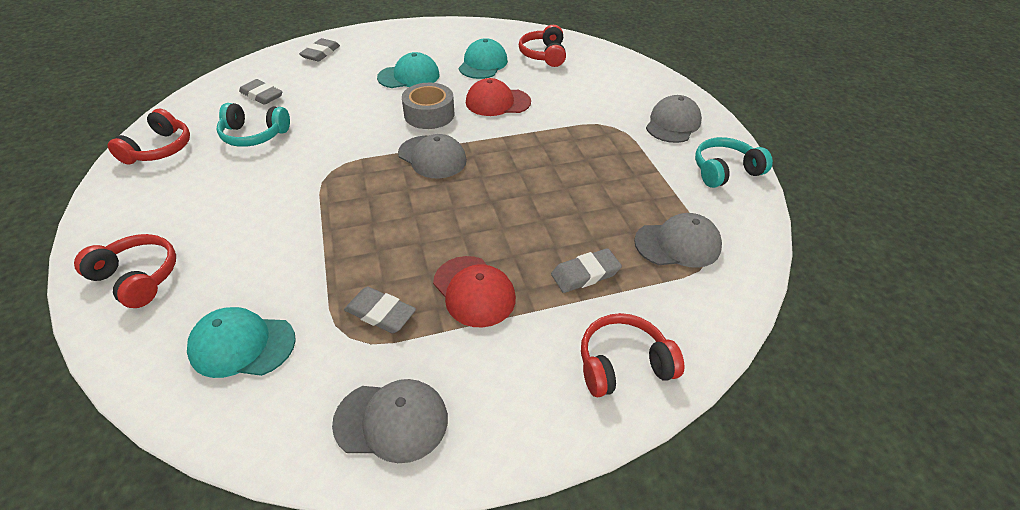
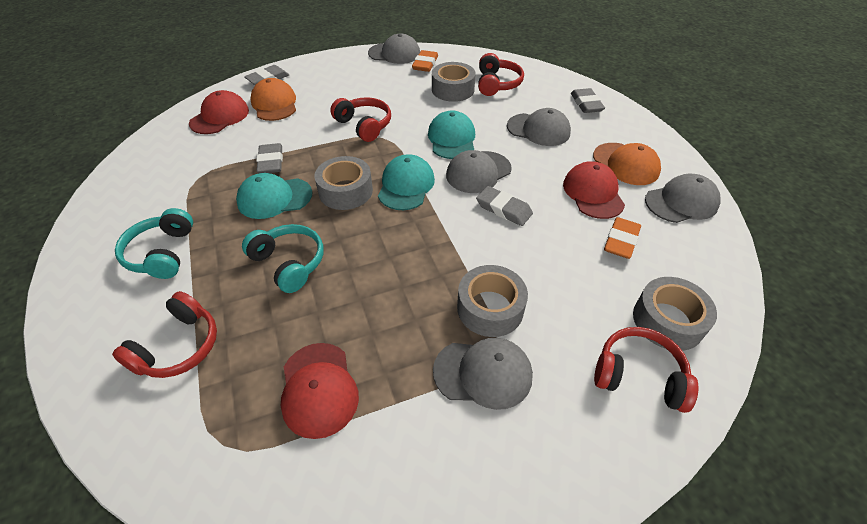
grey cap: [332,379,448,463] [398,134,467,178] [634,213,722,268] [646,95,702,143] = 4 -> [368,34,420,64] [433,338,533,410] [446,150,512,193] [507,108,571,146] [645,174,721,223] = 5
grey tape: [402,83,454,129] = 1 -> [314,156,373,210] [432,62,476,102] [457,265,528,337] [633,277,717,351] = 4
orange cap: none = 0 -> [250,78,296,121] [593,143,661,185] = 2
orange eraser: none = 0 -> [412,50,438,72] [604,217,641,259] = 2
red cap: [433,256,516,327] [466,78,531,116] = 2 -> [189,90,249,134] [281,343,359,439] [563,161,625,219] = 3

